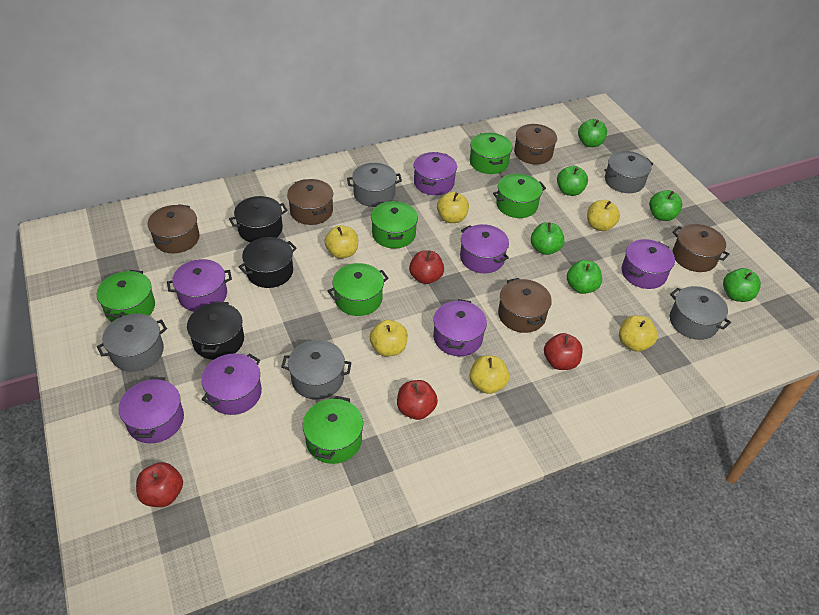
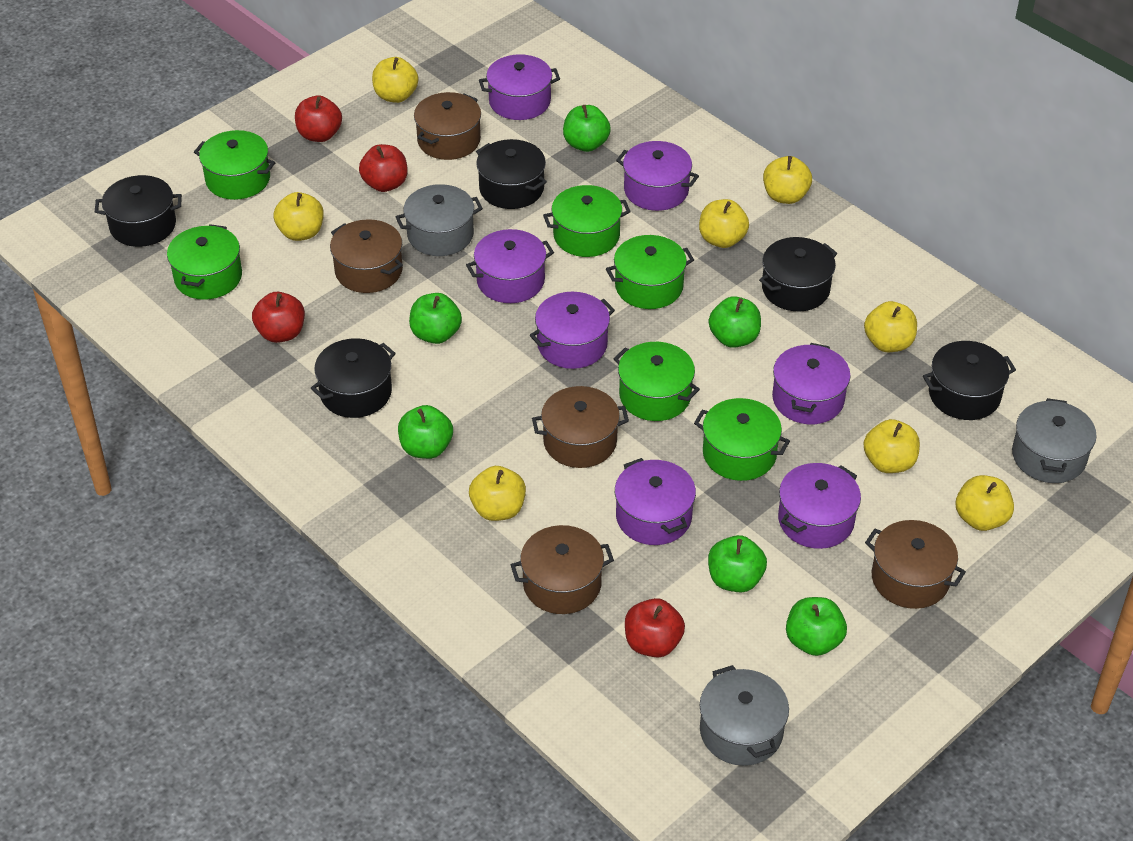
black pot: [187,301,244,360] [229,196,288,243] [239,237,297,288] = 3 -> [95,175,182,247] [311,338,396,418] [476,139,547,209] [759,237,837,311] [923,341,1016,420] = 5
grey pot: [97,314,167,372] [281,340,352,400] [347,163,402,207] [604,151,653,193] [670,286,731,340] = 5 -> [396,184,483,256] [700,665,789,766] [1012,398,1097,483] = 3
yellow apple: [324,225,358,259] [370,320,408,356] [437,192,469,223] [469,355,509,394] [587,200,620,231] [619,315,658,352] = 6 -> [274,192,324,241] [372,57,418,103] [469,466,526,521] [699,199,749,248] [763,156,812,204] [863,419,920,473] [864,301,917,352] [956,475,1014,531] = 8

